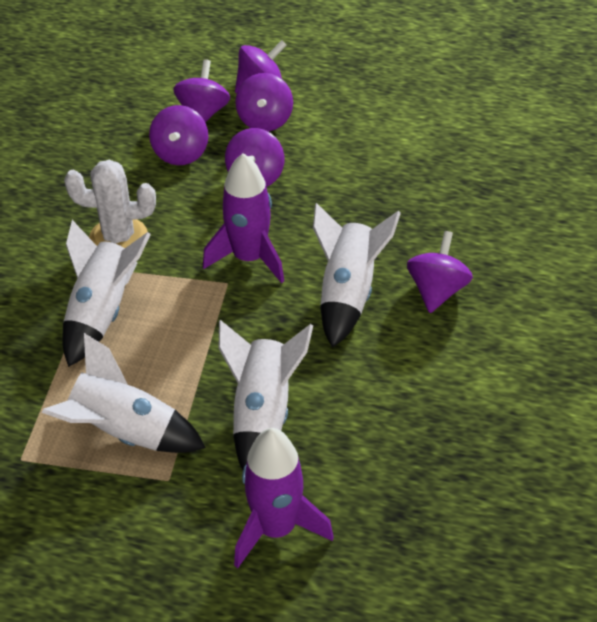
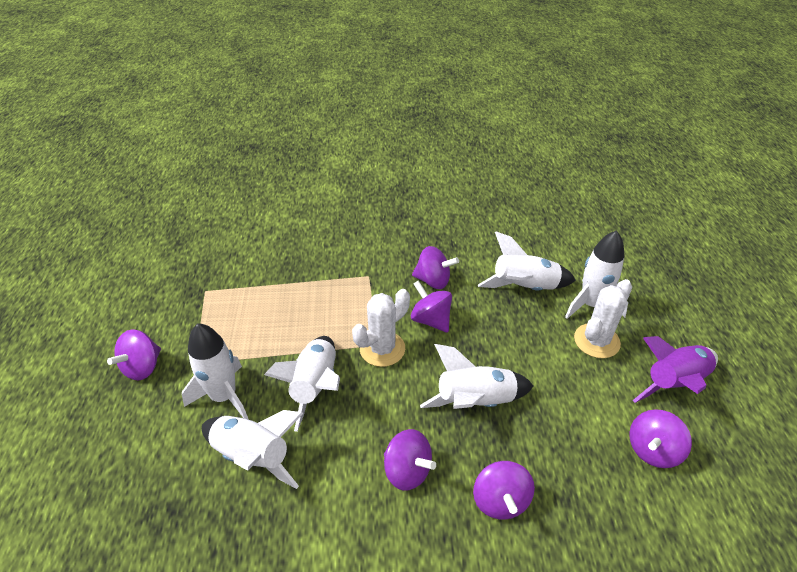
purple rocket: [203,153,284,283] [234,428,334,568] = 2 -> [633,336,718,403] = 1
white cactus: [64,160,156,248] = 1 -> [352,289,410,367] [574,279,632,358] = 2
white rocket: [42,333,206,453] [62,220,151,367] [218,320,313,470] [313,203,401,348] = 4 -> [182,323,248,419] [202,410,303,489] [264,336,340,432] [420,344,533,409] [478,231,576,291] [565,230,628,319] = 6

